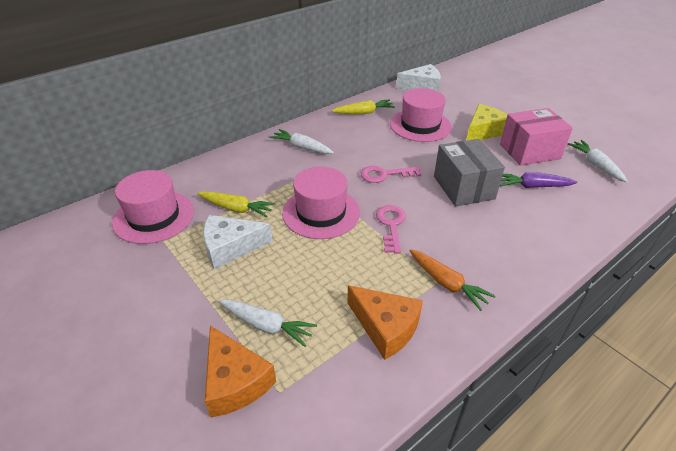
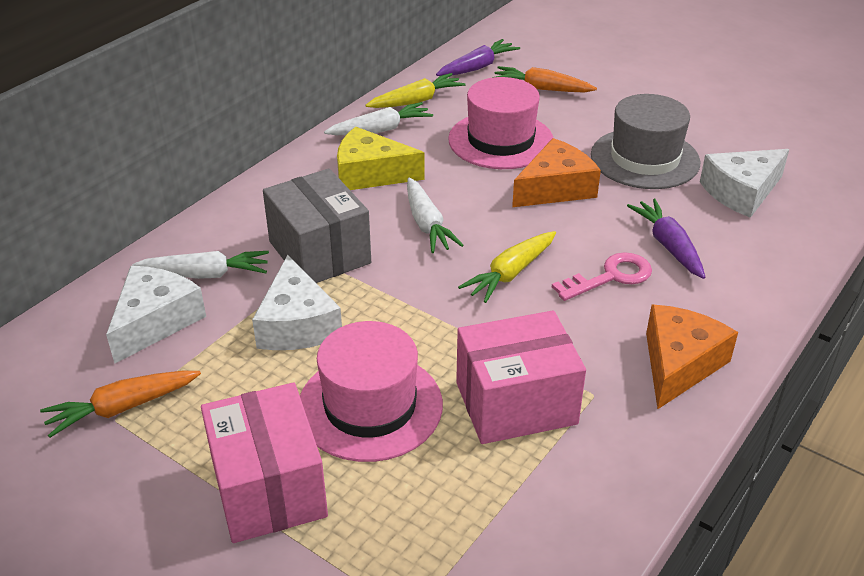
grey hat: none = 0 -> [591,94,701,189] = 1
orange carrot: [409,249,495,311] = 1 -> [40,371,201,438] [492,66,597,93] = 2
pink box: [500,108,573,166] = 1 -> [201,382,328,543] [456,310,586,444] = 2
pink hat: [112,170,194,244] [282,167,360,239] [390,88,452,142] = 3 -> [300,321,443,462] [448,77,553,169] = 2
pink key: [361,166,421,183] [376,205,406,254] = 2 -> [552,252,652,301] = 1
purple carrot: [500,172,577,188] = 1 -> [436,39,520,76] [627,199,705,279] = 2
white cheese: [203,215,273,270] [396,64,441,91] = 2 -> [106,266,206,364] [252,255,342,350] [700,149,789,218] = 3

